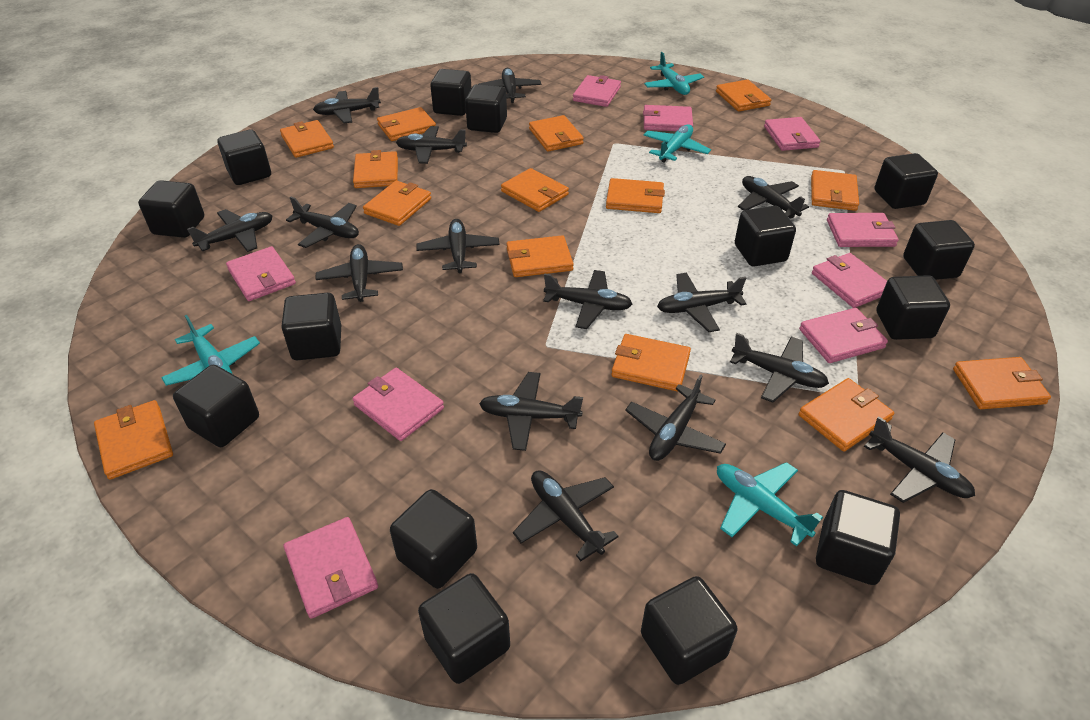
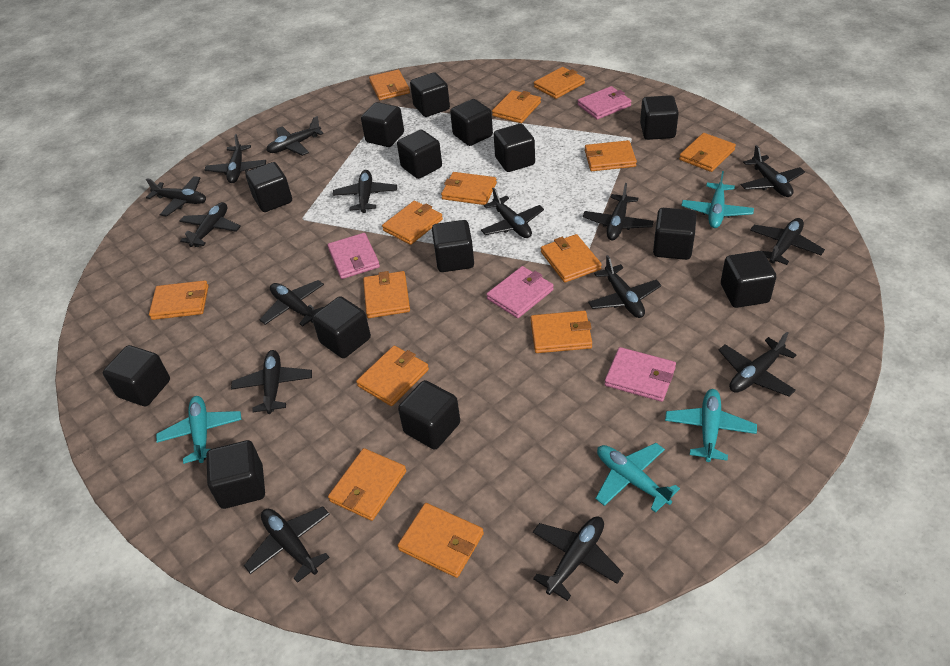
pink wallet: [226,246,296,301] [284,517,378,619] [353,368,444,441] [573,75,621,107] [643,105,693,131] [764,117,821,151] [799,308,888,363] [812,253,887,308] [827,213,899,247] = 9 -> [327,233,380,279] [486,266,554,318] [578,86,632,120] [604,347,676,402] = 4

